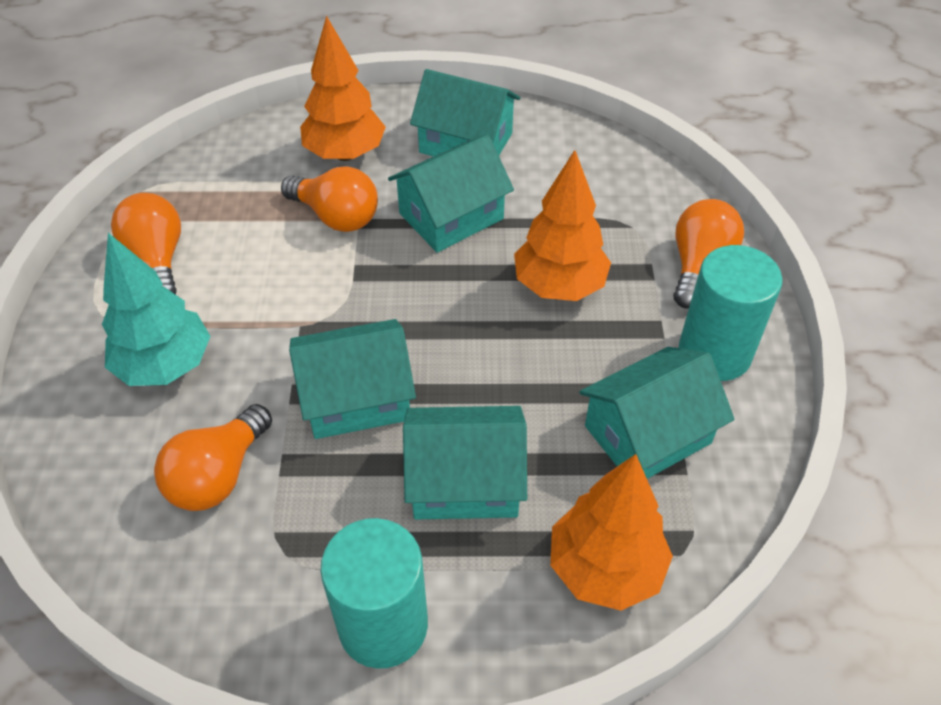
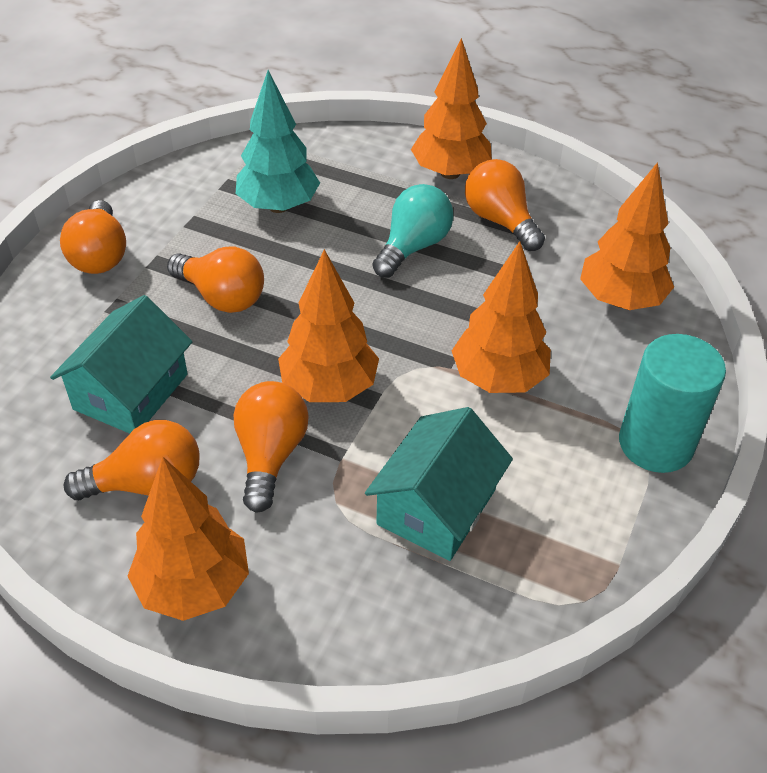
orange light bulb: [111,193,181,295] [154,404,272,511] [281,166,378,232] [673,199,744,309] = 4 -> [60,200,126,274] [64,420,200,500] [167,246,264,313] [233,381,309,513] [465,159,545,251] = 5
orange tree: [300,16,386,161] [514,150,611,301] [550,454,673,611] = 3 -> [128,456,249,621] [278,249,379,402] [411,38,492,179] [452,241,551,393] [580,162,674,310] = 5
turquoise cylinder: [320,518,428,669] [679,245,782,381] = 2 -> [619,334,726,473] = 1
turquoise house: [289,319,416,439] [388,135,514,253] [403,406,527,519] [410,69,521,156] [579,347,734,479] = 5 -> [50,295,192,434] [365,407,513,561] = 2
turquoise light bulb: none = 0 -> [372,184,453,278] = 1

